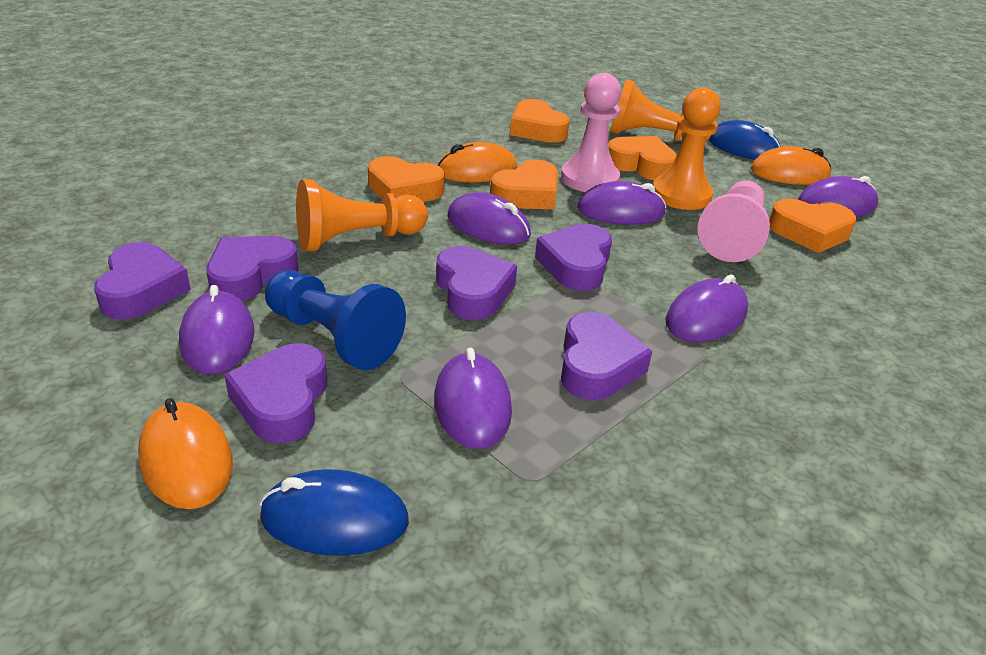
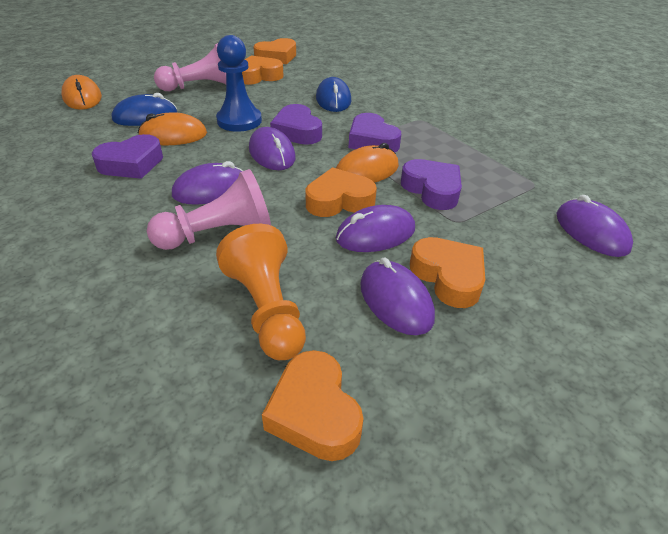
orange pawn: [296,179,428,251] [610,79,711,142] [653,88,721,210] = 3 -> [216,224,306,360] = 1
purple heart: [94,242,191,320] [206,236,299,301] [224,343,327,443] [436,246,517,320] [535,224,612,291] [561,312,652,400] = 6 -> [92,134,163,179] [270,104,322,145] [349,113,401,152] [401,159,462,210] = 4
purple mouse: [179,285,254,374] [434,348,512,449] [448,192,531,244] [577,181,666,225] [666,274,748,342] [798,176,878,217] = 6 -> [172,161,243,205] [249,127,296,170] [336,205,415,252] [360,257,435,335] [556,195,633,257] = 5

